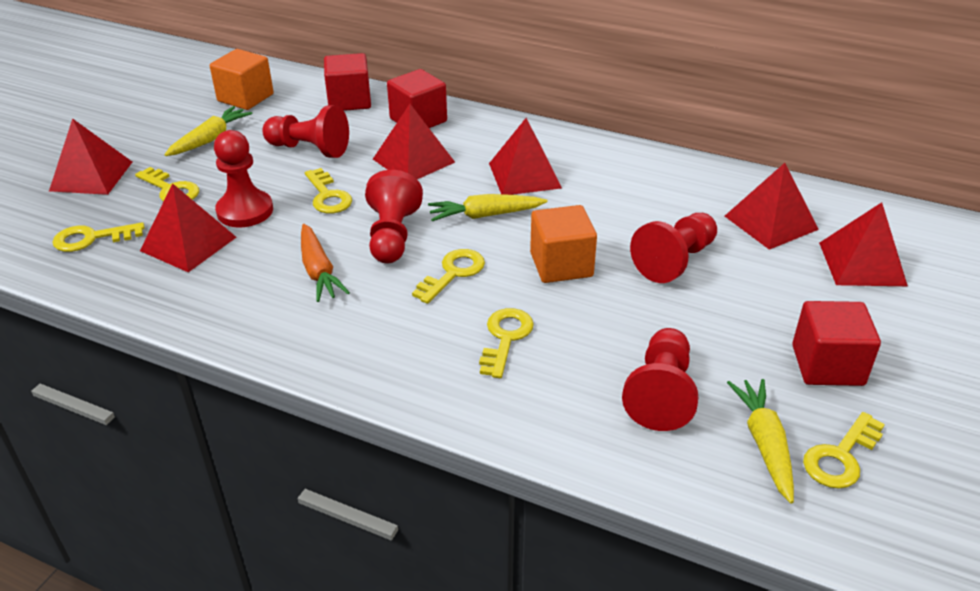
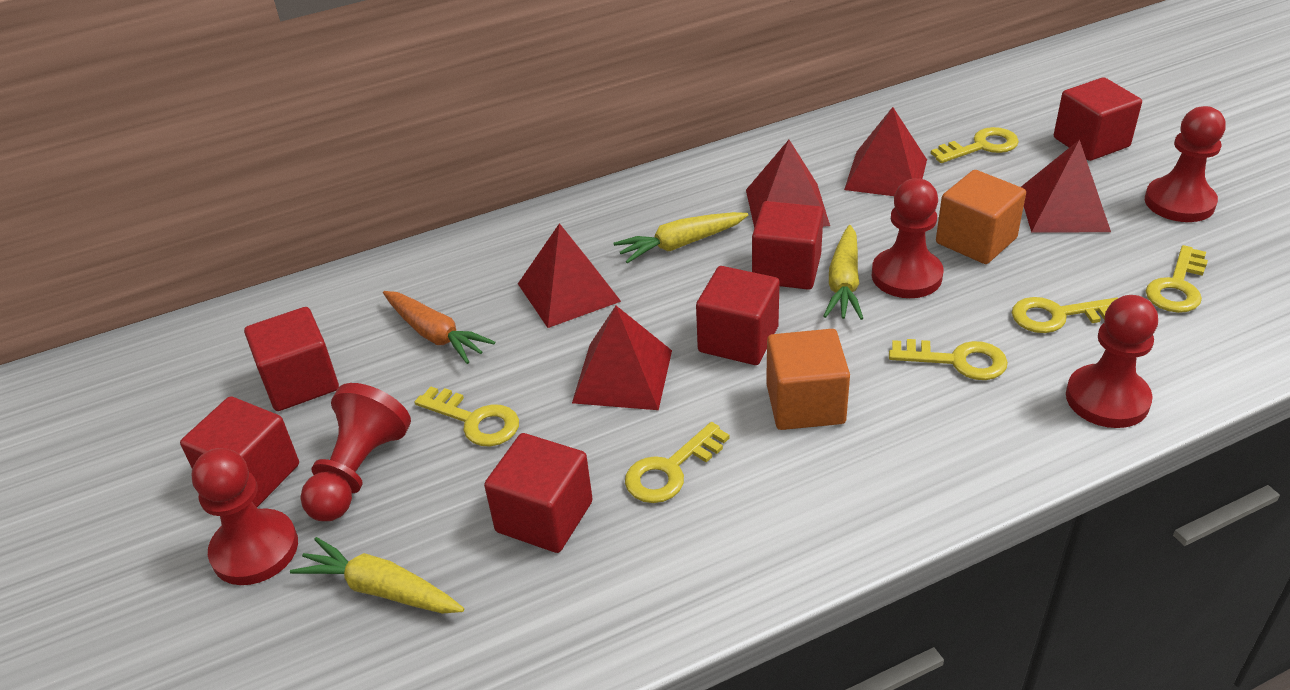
red cube: [324,53,371,111] [387,69,447,128] [792,301,881,386] = 3 -> [180,396,299,507] [244,307,339,411] [484,433,593,553] [696,266,780,365] [752,201,824,290] [1054,77,1142,161] = 6
red pyramid: [49,118,132,195] [140,183,236,272] [373,104,455,179] [489,118,562,195] [725,163,819,250] [819,202,908,286] = 6 -> [518,223,621,328] [572,306,672,410] [746,140,830,228] [844,107,927,196] [1021,140,1111,233] = 5

